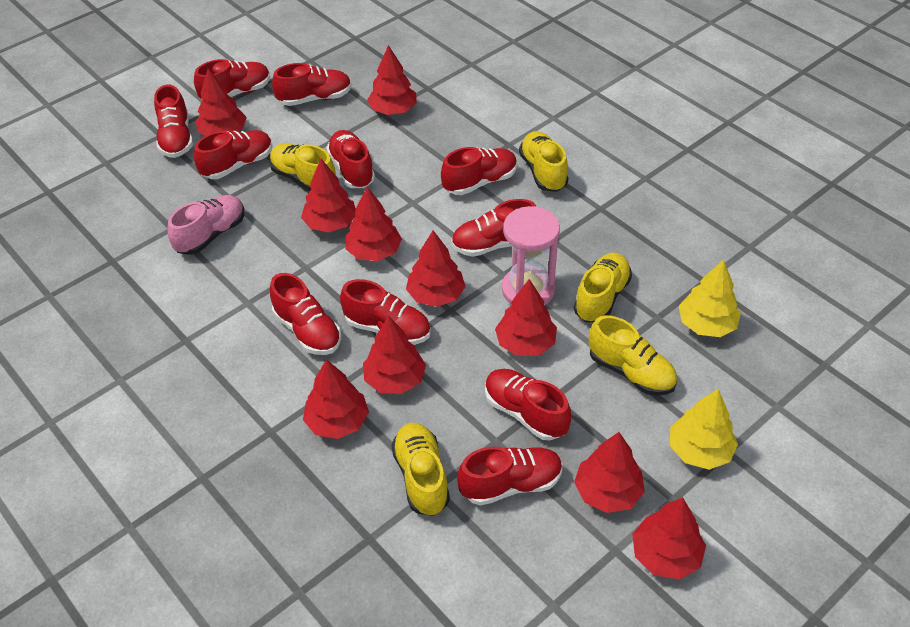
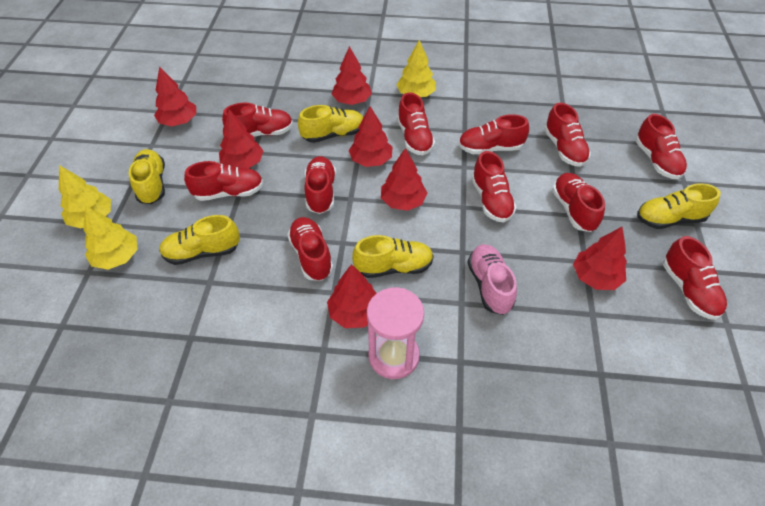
red tree: [196,68,247,136] [301,159,356,232] [303,359,369,439] [346,187,402,261] [363,316,426,394] [367,45,417,115] [406,230,466,307] [495,279,557,356] [574,432,645,513] [632,497,706,579] = 10 -> [154,67,196,126] [219,110,264,168] [327,264,376,328] [331,46,372,105] [349,106,392,167] [381,148,428,211] [573,227,627,290] = 7
yellow tree: [670,389,738,470] [679,260,741,337] = 2 -> [59,165,111,228] [83,206,138,270] [396,40,436,97] = 3

